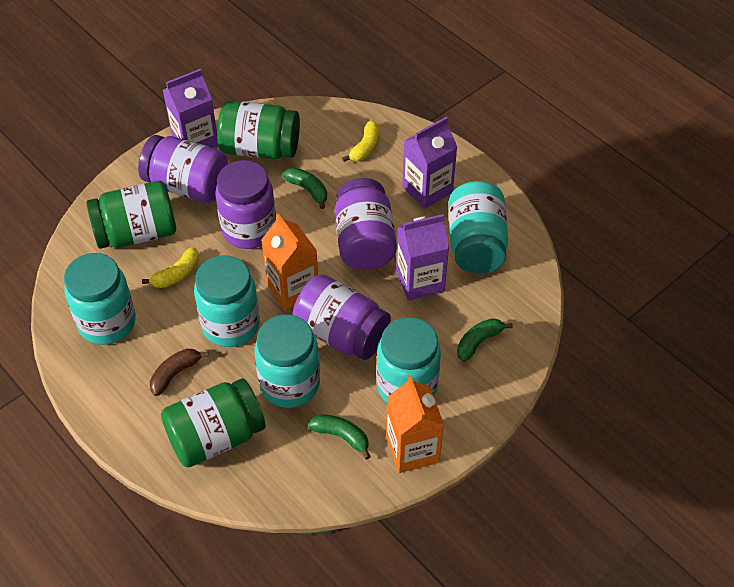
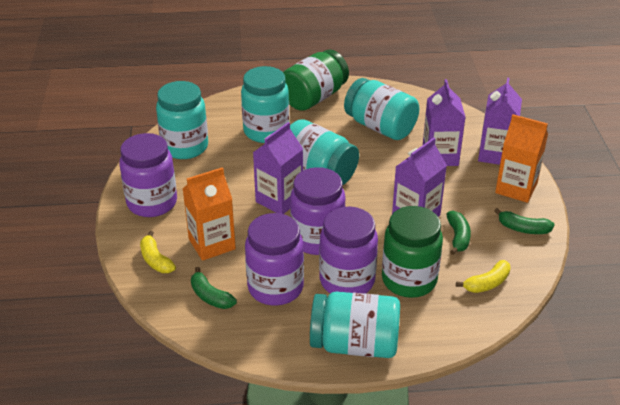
brown banana: [150,349,209,396] = 1 -> none = 0
green jar: [87,181,176,249] [161,378,266,467] [217,100,300,159] = 3 -> [283,50,349,111] [382,206,443,298] = 2
purple carton: [163,69,218,148] [396,214,449,300] [402,117,457,209] = 3 -> [253,122,303,214] [392,138,447,217] [423,79,466,166] [478,77,522,165] = 4

